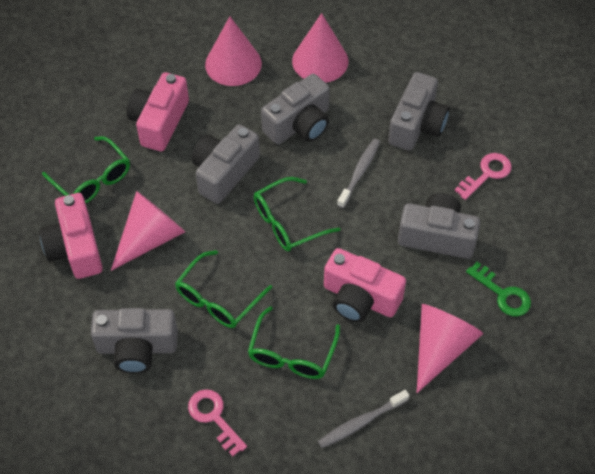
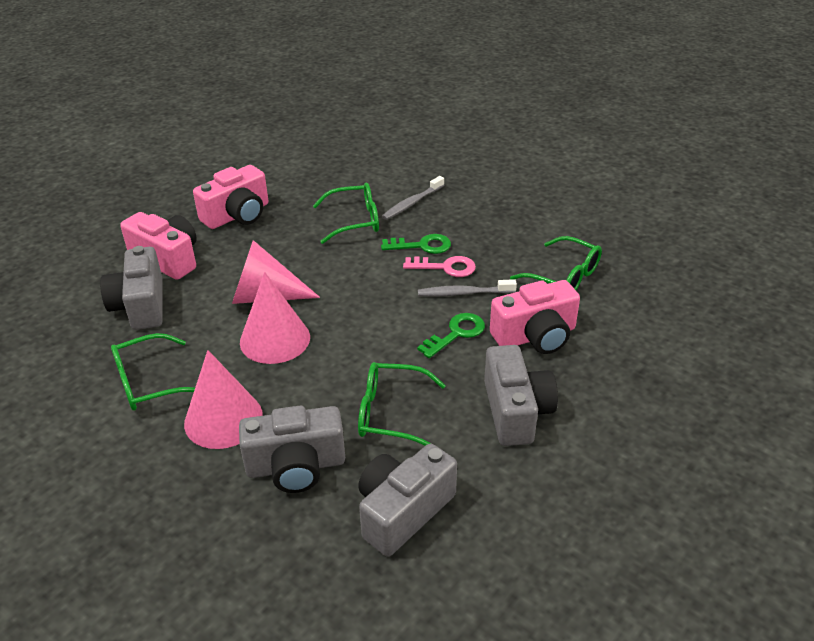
green key: [466,262,531,316] = 1 -> [381,234,451,254] [417,313,485,358] = 2
grey camera: [91,308,178,373] [192,124,260,204] [261,74,330,145] [388,72,449,151] [398,193,480,259] = 5 -> [100,246,163,330] [239,406,345,493] [358,444,457,557] [484,345,558,446] = 4
pink cone: [111,191,185,271] [205,16,262,86] [292,13,348,83] [417,304,483,393] = 4 -> [184,350,263,449] [232,240,320,304] [240,272,310,364] = 3
pink key: [188,389,247,456] [454,153,512,200] = 2 -> [403,256,476,277] = 1

